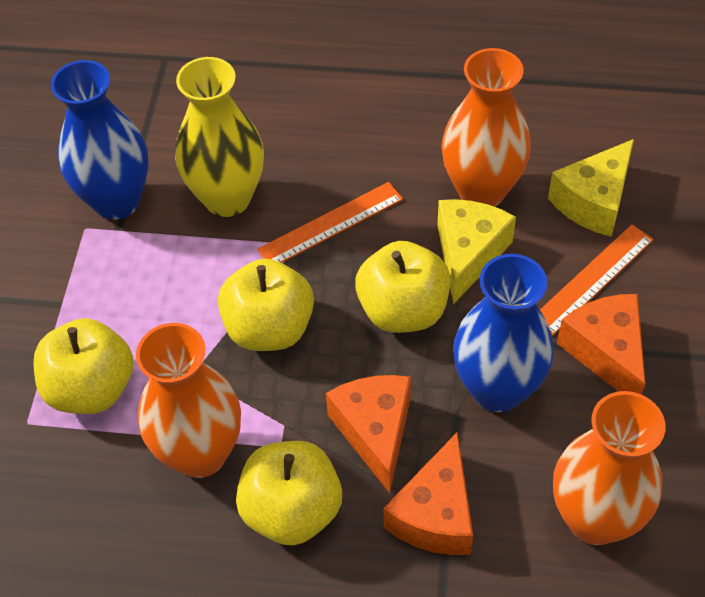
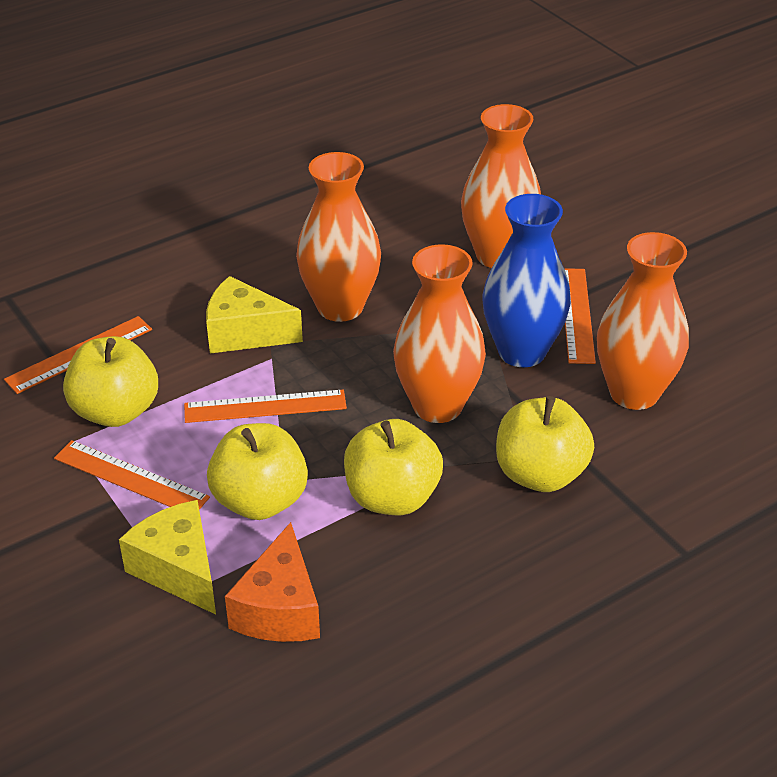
blue vase: [51,60,149,220] [453,254,554,412] = 2 -> [482,194,571,367] = 1
orange cheese: [326,375,411,493] [383,432,473,555] [557,294,645,395] = 3 -> [225,522,320,642] = 1
orange ruler: [257,182,403,263] [540,225,654,336] = 2 -> [4,316,152,394] [54,440,210,510] [184,390,347,423] [564,268,596,364] = 4
orange vase: [136,323,241,478] [441,48,531,207] [553,391,665,545] = 3 -> [296,152,381,322] [393,244,486,423] [461,104,541,268] [597,232,689,410] = 4
yellow vase: [175,57,264,217] = 1 -> none = 0

